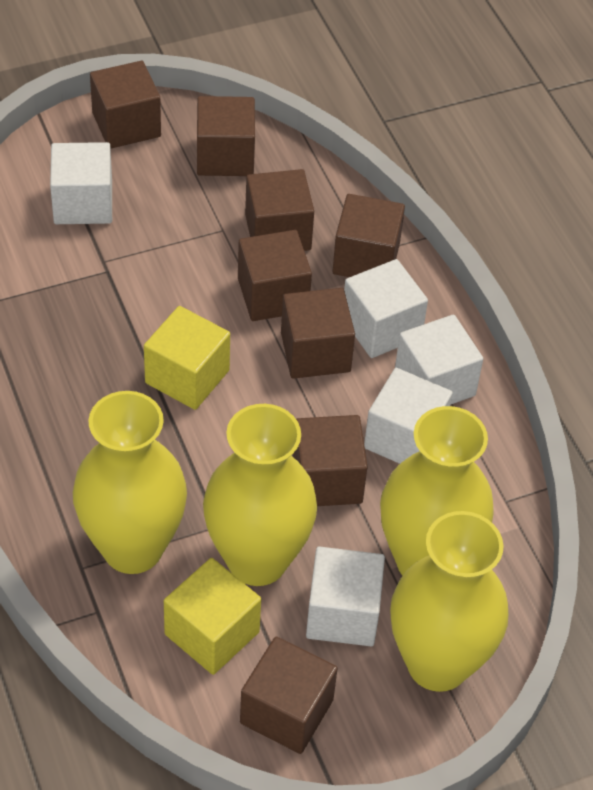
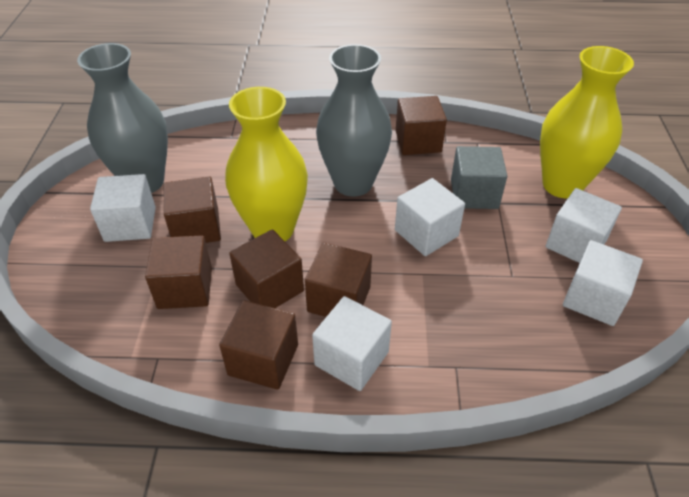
brown cube: [90,61,161,149] [197,96,255,176] [238,230,312,321] [240,637,338,754] [245,169,314,251] [281,288,355,379] [292,415,368,506] [332,194,405,277] = 8 -> [145,235,212,309] [164,177,221,243] [219,300,298,390] [229,229,304,308] [305,243,372,317] [396,96,447,155] = 6
grey cube: none = 0 -> [451,146,507,209] = 1
grey vase: none = 0 -> [77,43,168,193] [316,44,392,197] = 2
yellow cube: [144,306,230,410] [164,558,261,675] = 2 -> none = 0
yellow vase: [73,391,187,574] [203,404,317,586] [380,406,494,576] [390,511,508,692] = 4 -> [225,87,308,241] [540,46,634,198] = 2

